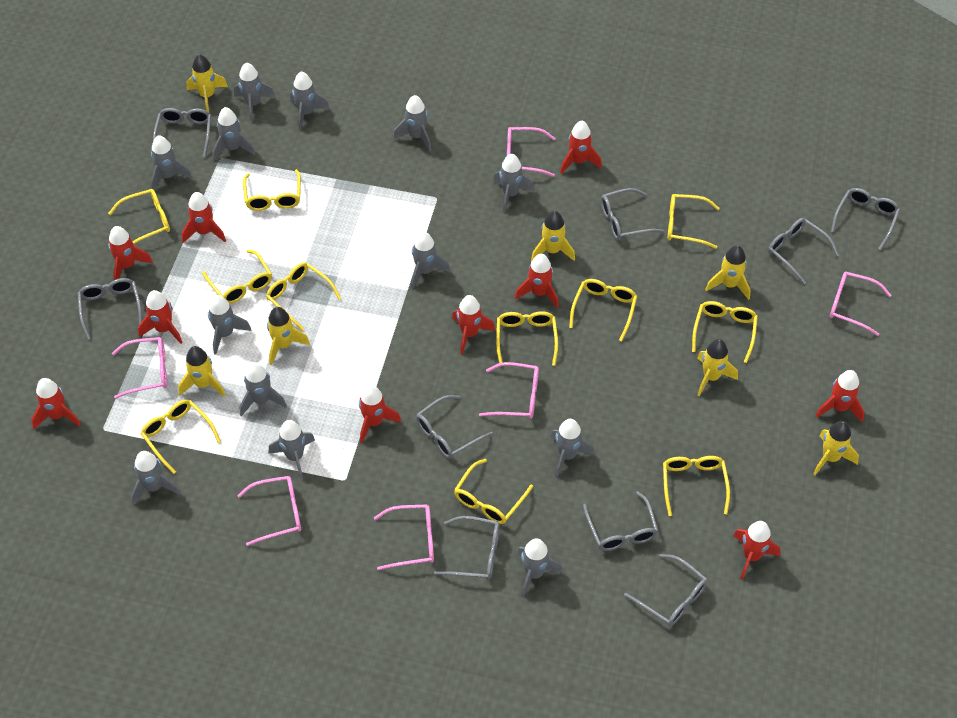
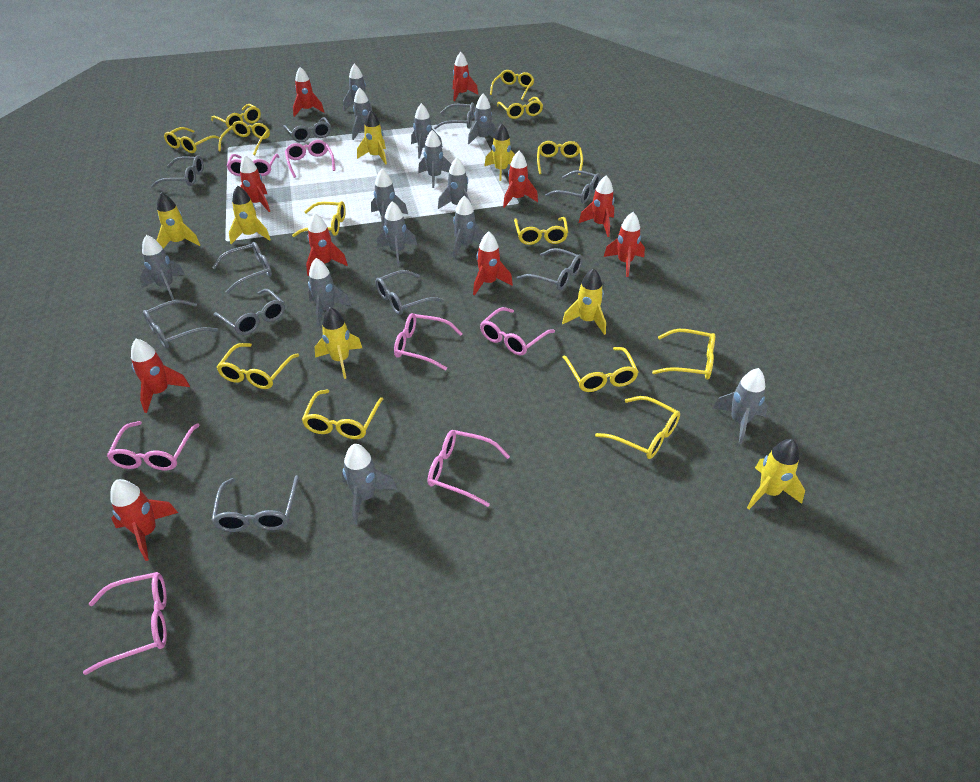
grey glasses: [78,278,142,339] [153,108,211,157] [416,395,493,459] [434,516,500,580] [583,491,658,551] [601,188,664,240] [624,554,707,626] [768,218,839,284] [831,188,900,250] = 9 -> [143,300,218,348] [151,155,204,188] [211,475,299,532] [212,242,272,294] [213,289,285,335] [283,117,331,142] [375,270,444,315] [434,102,475,129] [517,248,583,290] [545,170,600,203] = 10
pink glasses: [112,337,167,399] [237,476,301,546] [374,504,434,570] [479,362,539,419] [507,127,556,177] [830,272,891,336] = 6 -> [83,572,167,675] [107,421,200,471] [227,154,279,176] [285,140,335,178] [394,313,463,370] [428,430,510,507] [480,307,555,355] = 7
yellow glasses: [108,189,170,244] [141,400,221,474] [202,250,272,304] [243,169,301,211] [266,262,341,330] [454,459,533,524] [496,311,558,367] [569,279,637,342] [663,456,730,516] [668,194,720,249] [692,301,758,363] = 11 -> [164,127,220,153] [211,104,261,130] [216,343,299,389] [218,121,270,155] [292,201,346,237] [302,390,383,439] [490,70,535,100] [497,97,543,119] [514,217,568,245] [537,141,583,175] [562,347,639,392] [595,396,680,459] [652,329,715,379] = 13

